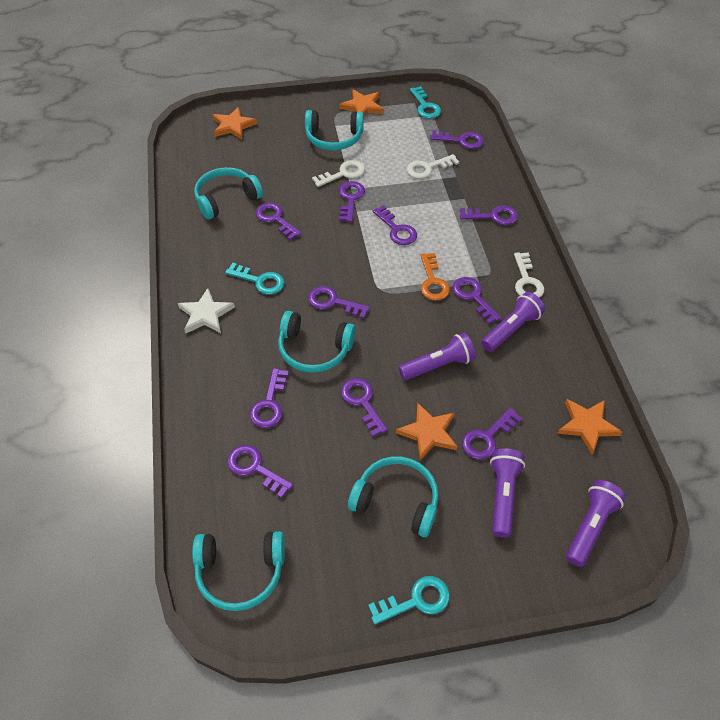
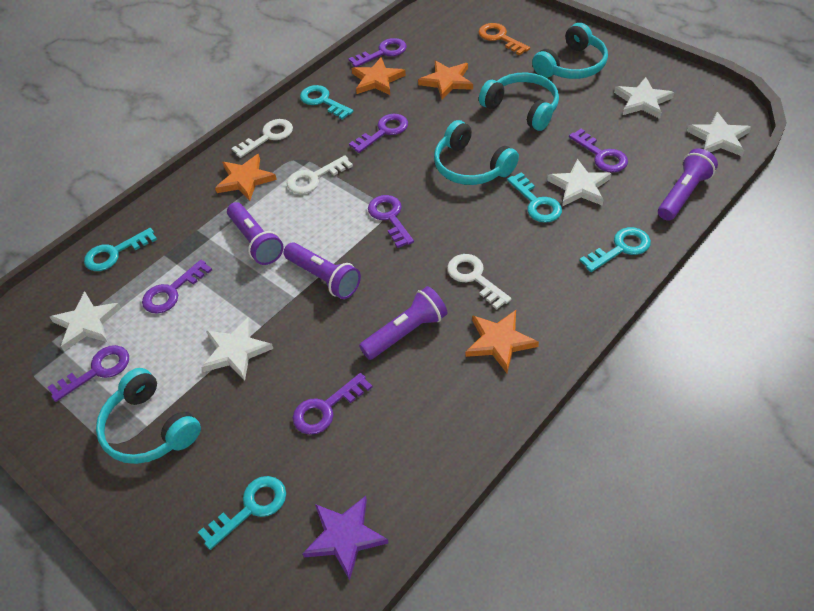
purple key: [227,445,293,498] [249,368,289,428] [256,203,301,240] [308,286,370,319] [339,181,365,222] [341,378,388,437] [373,205,417,245] [430,130,484,149] [453,277,501,325] [460,205,518,225] [462,408,523,460] = 11 -> [47,345,129,402] [142,260,212,314] [293,373,372,435] [349,38,407,67] [349,114,408,153] [368,195,414,248] [569,129,628,173] = 7
purple star: none = 0 -> [302,496,389,581] = 1
turquoise headphones: [192,531,285,611] [194,167,263,220] [278,311,356,373] [305,110,364,150] [348,456,439,537] = 5 -> [96,368,201,464] [434,120,519,185] [479,72,559,131] [532,23,608,79] = 4
turquoise key: [225,263,284,295] [368,576,450,625] [410,86,441,119] = 3 -> [84,228,157,271] [198,476,286,550] [300,85,354,120] [507,172,562,223] [580,227,651,272] = 5
white star: [178,288,235,333] = 1 -> [50,291,121,351] [201,317,273,381] [547,159,612,206] [614,77,675,119] [687,112,751,156] = 5

